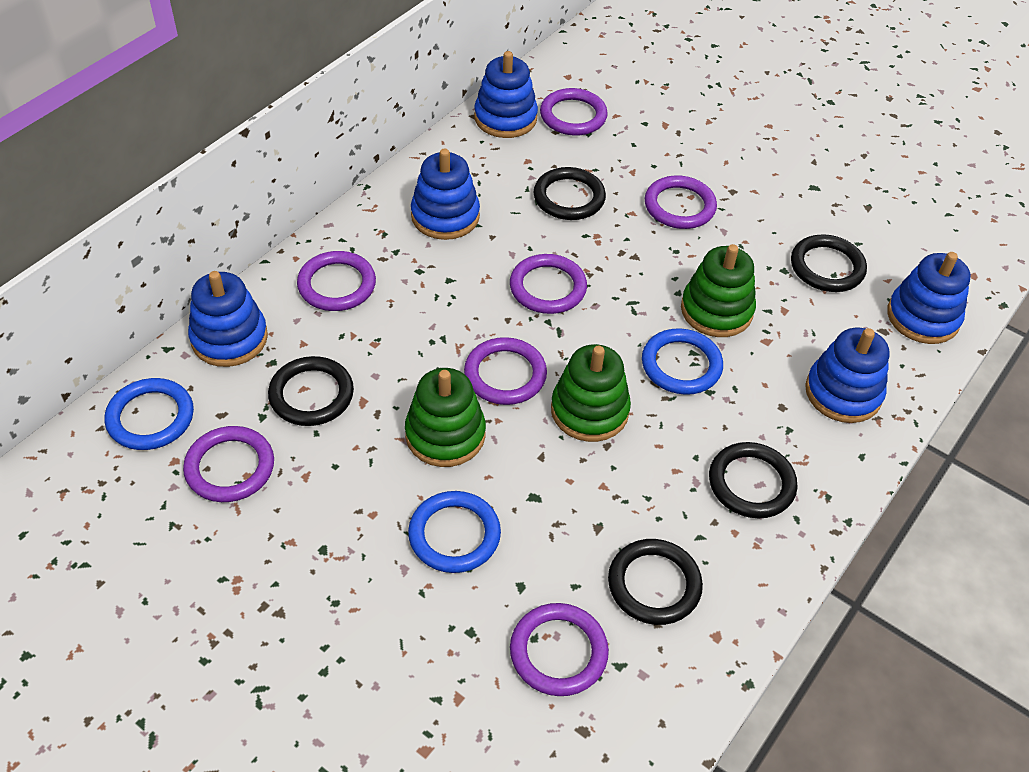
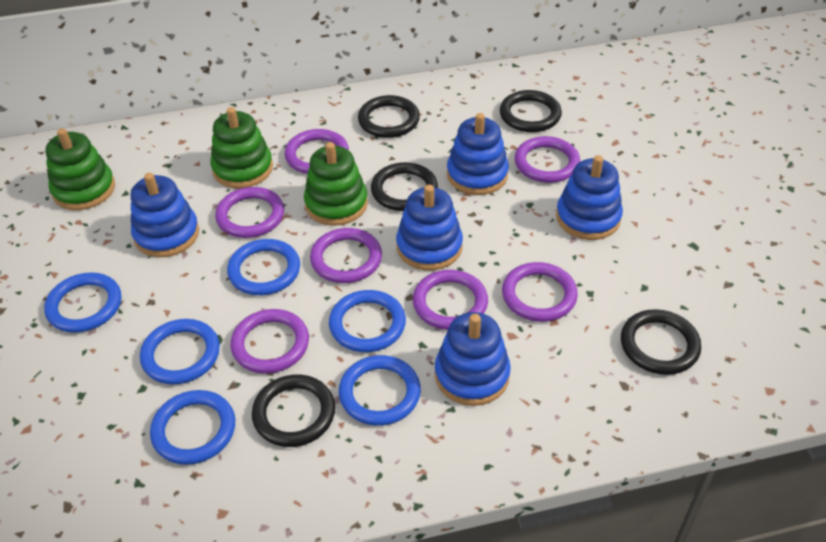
blue ring: [105,378,194,450] [408,491,501,573] [642,328,723,395] = 3 -> [44,272,121,333] [140,319,220,385] [150,390,235,465] [227,239,300,295] [329,290,406,352] [339,355,421,426] = 6

